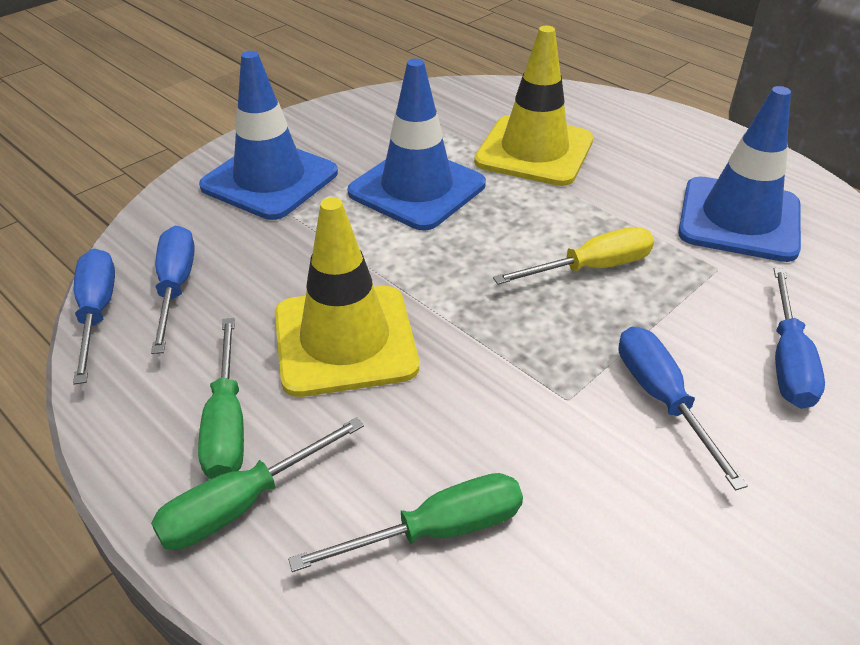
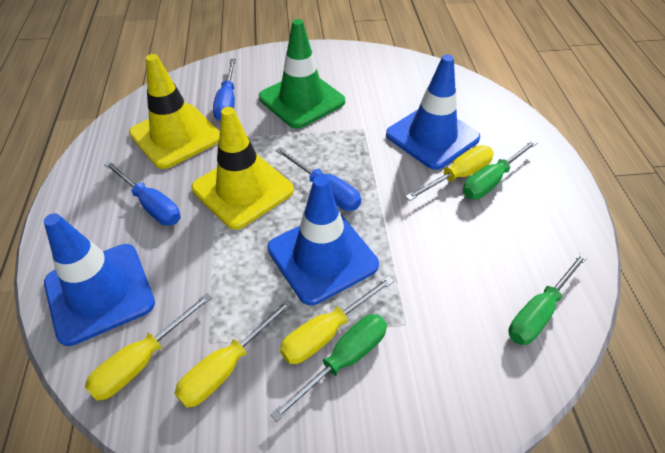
blue screwdriver: [73,249,115,385] [151,226,195,354] [619,326,748,491] [774,268,825,409] = 4 -> [104,161,181,226] [213,59,236,121] [275,147,361,211] = 3
green traffic cone: none = 0 -> [259,19,345,129] = 1
yellow screwdriver: [493,227,654,285] = 1 -> [85,293,212,401] [174,299,293,408] [280,276,394,364] [405,145,494,201] = 4

